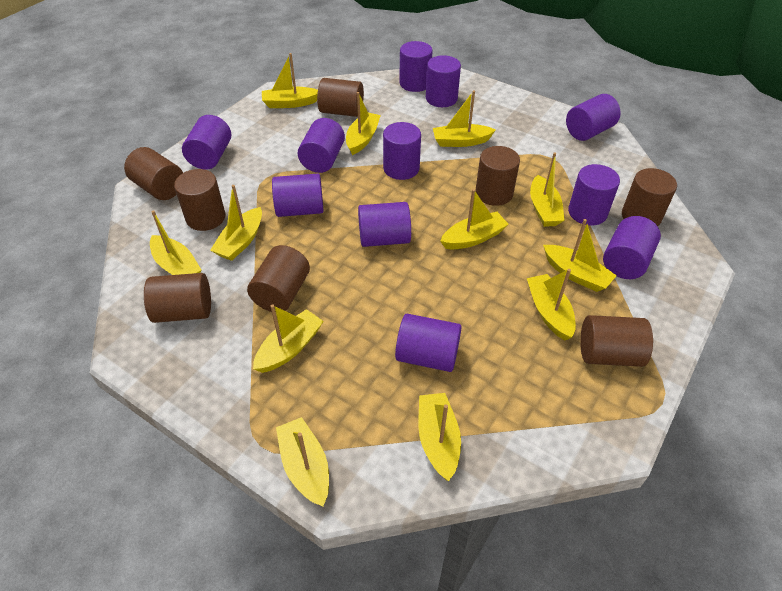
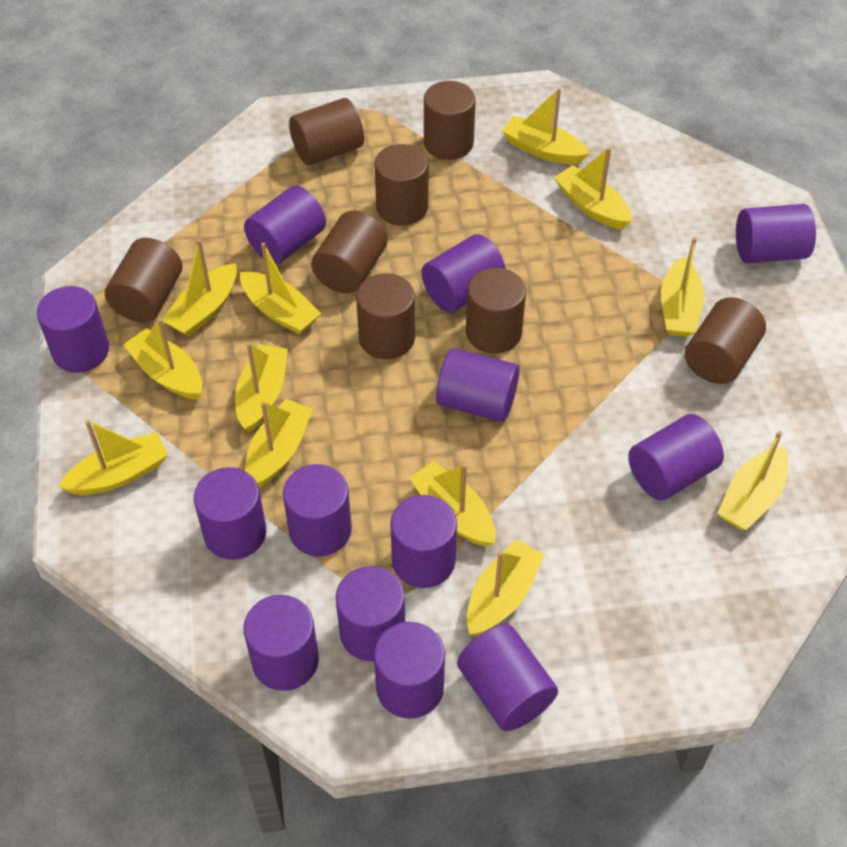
purple cylinder: [182,115,231,170] [272,174,324,217] [298,118,345,173] [358,202,411,247] [383,122,421,180] [395,314,462,372] [399,41,433,92] [426,55,461,107] [566,94,621,141] [568,164,620,225] [603,216,661,279] = 11 -> [37,286,109,373] [194,467,266,560] [243,595,319,691] [244,185,326,264] [283,464,352,556] [336,566,405,661] [374,622,445,719] [390,495,457,588] [421,234,505,313] [436,348,519,422] [457,624,558,731] [628,414,724,500] [736,204,816,263] = 13

